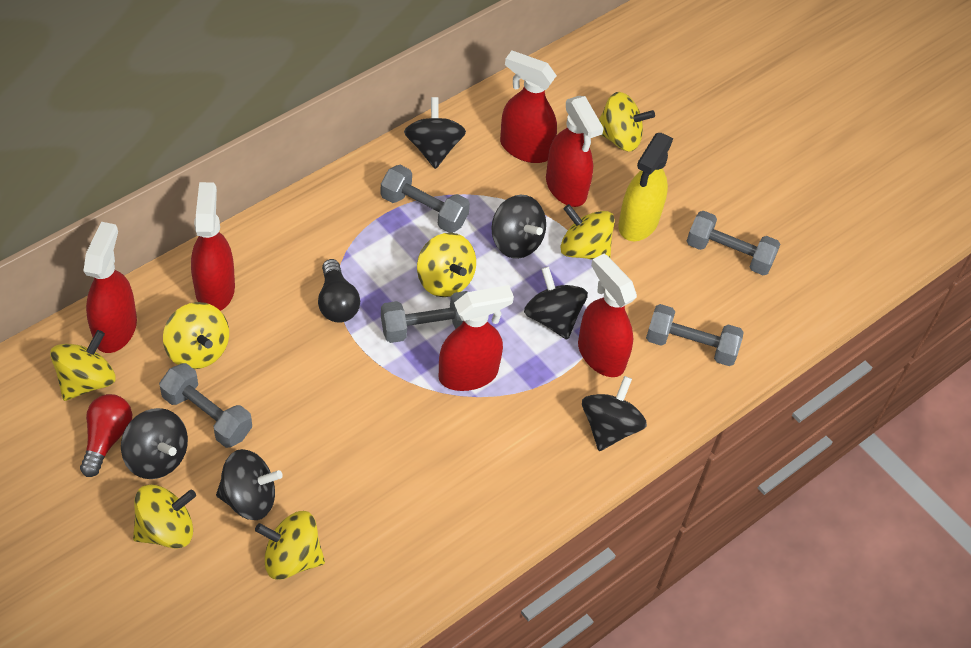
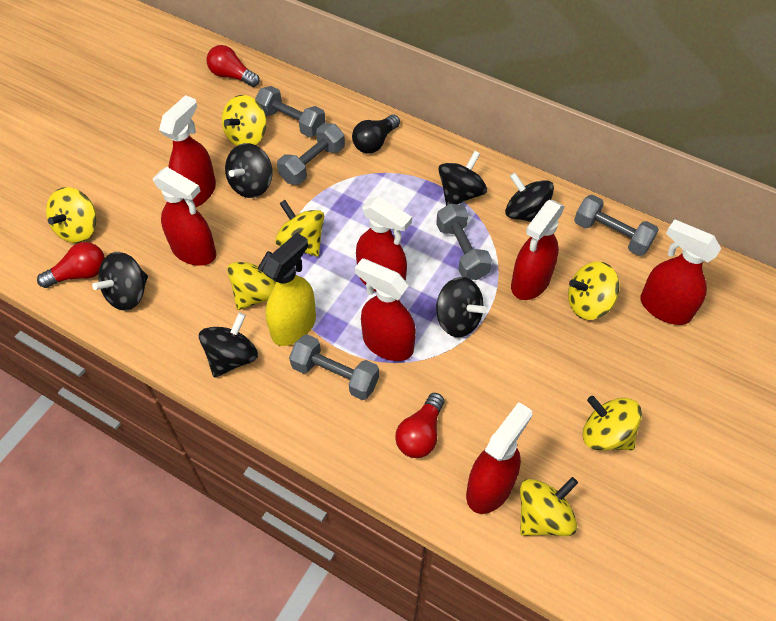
red light bulb: [80,394,132,477] = 1 -> [37,242,105,288] [206,45,260,87] [395,393,444,458] = 3
red spray bottle: [83,222,137,353] [191,182,235,311] [439,285,514,391] [500,51,557,163] [546,96,604,207] [578,254,637,377] = 6 -> [153,167,216,266] [159,95,216,208] [355,258,416,361] [356,196,412,291] [466,402,533,514] [511,200,565,300] [640,219,721,325] = 7

